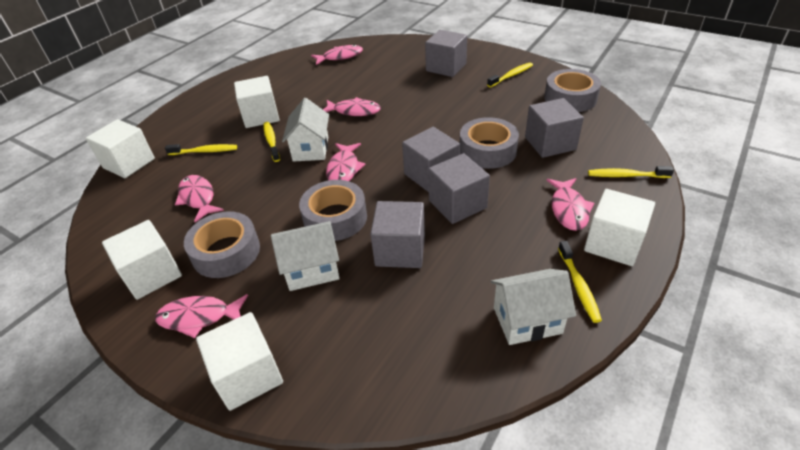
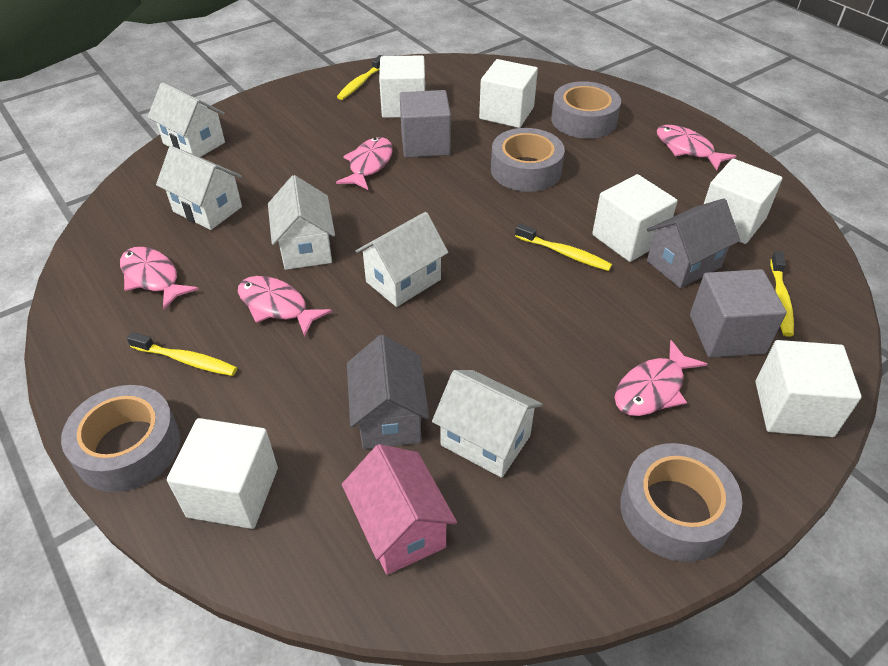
grey cube: [370,201,425,268] [402,127,460,192] [425,30,467,77] [428,153,490,224] [525,98,584,158] = 5 -> [400,90,451,158] [690,269,787,358] = 2
grey house: none = 0 -> [347,335,429,449] [647,198,740,288] = 2
pink fish: [155,294,248,338] [175,175,224,222] [311,44,363,65] [323,97,381,116] [326,143,365,181] [546,178,594,231] = 6 -> [120,247,199,310] [238,276,332,337] [336,137,393,190] [614,340,707,416] [657,125,736,170] = 5
pink house: none = 0 -> [342,444,457,575] = 1
white cube: [86,119,155,178] [102,220,182,300] [196,312,283,411] [234,76,279,128] [584,189,655,266] = 5 -> [167,418,278,529] [379,55,425,118] [479,59,538,128] [592,174,678,262] [704,159,782,244] [755,340,862,437] = 6
white house: [271,221,340,291] [282,98,329,162] [491,269,576,345] = 3 -> [148,82,225,157] [156,146,242,230] [268,175,335,270] [356,212,448,307] [432,370,543,478] = 5
yellow toothbrush: [165,144,237,155] [263,122,280,162] [487,62,533,87] [558,241,602,323] [588,166,674,178] = 5 -> [127,332,237,376] [337,55,382,100] [515,223,612,271] [770,251,794,337] = 4

